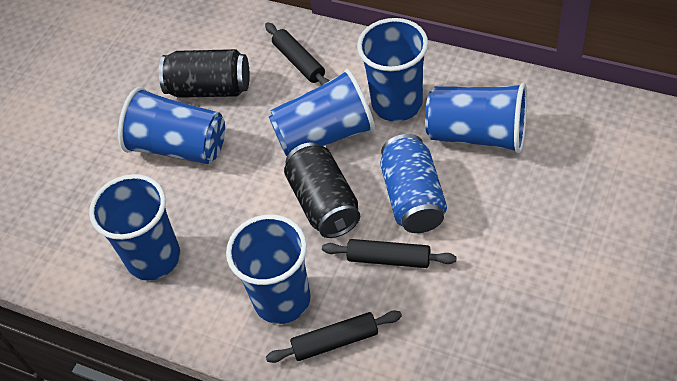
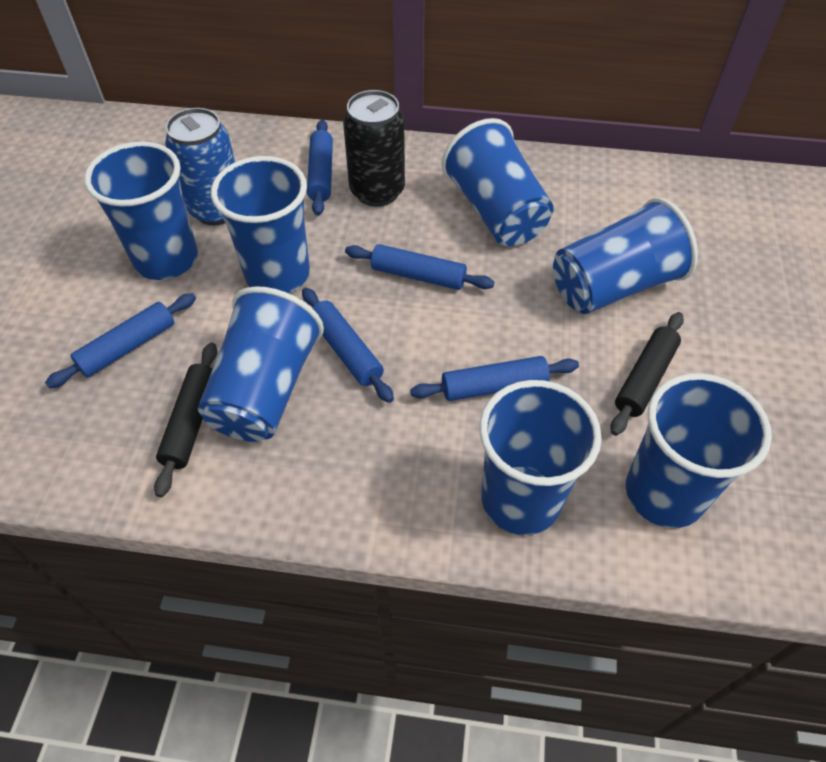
black can: [159,49,250,98] [284,142,360,238] = 2 -> [343,90,405,207] = 1
black rolling pin: [265,23,330,86] [266,311,402,363] [322,239,457,268] = 3 -> [154,342,217,497] [610,312,684,436] = 2
blue cup: [89,174,180,281] [118,87,225,164] [226,214,311,324] [269,69,375,156] [357,18,428,122] [425,83,527,153] = 6 -> [84,142,198,280] [198,286,324,442] [211,156,310,293] [441,118,553,246] [479,380,602,535] [553,198,698,314] [626,373,772,528] = 7
blue rolling pin: none = 0 -> [45,293,196,388] [302,288,394,403] [307,120,333,216] [345,244,494,290] [410,356,579,401] = 5

